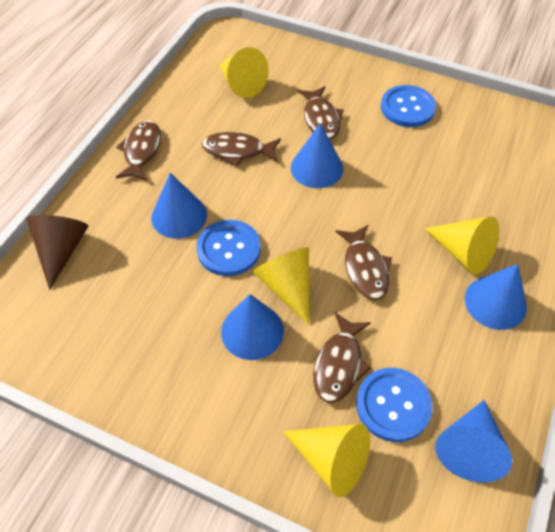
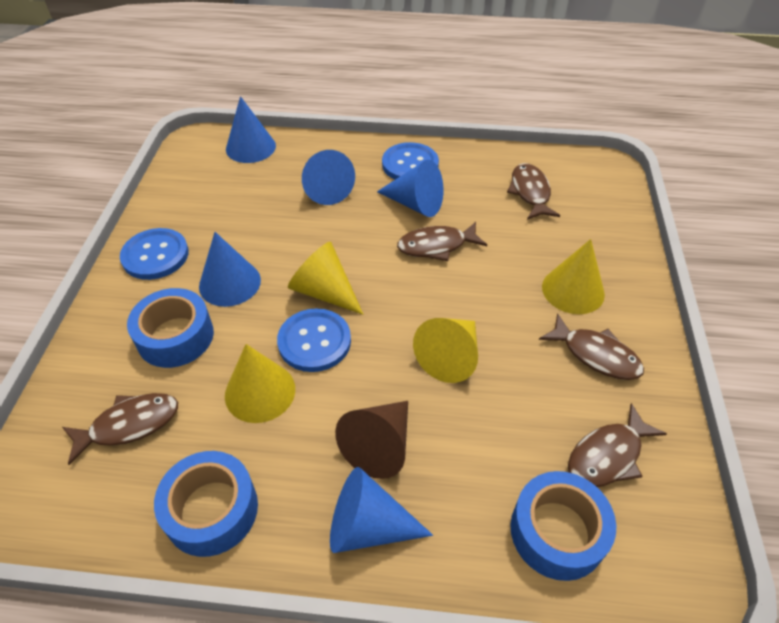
blue tape: none = 0 -> [127,288,214,368] [154,451,258,557] [510,471,616,581] = 3

